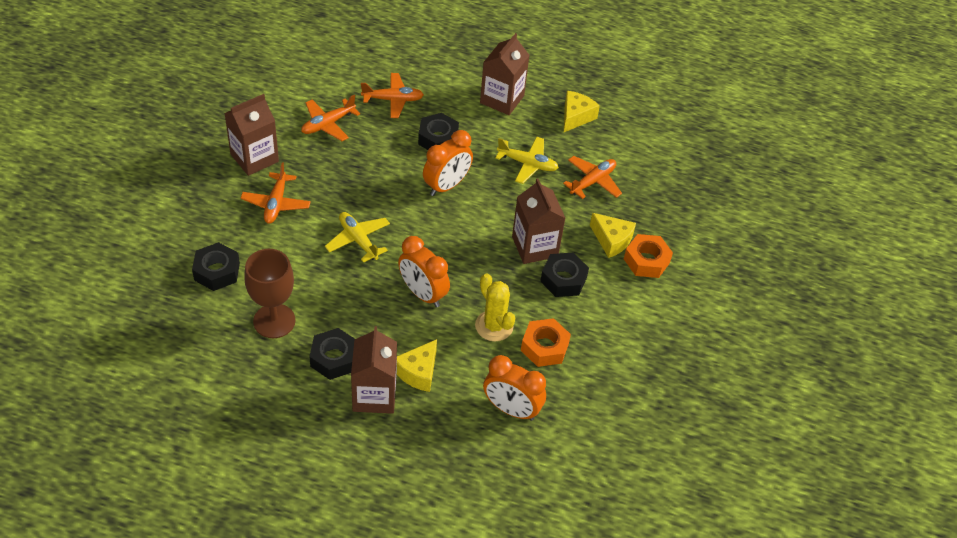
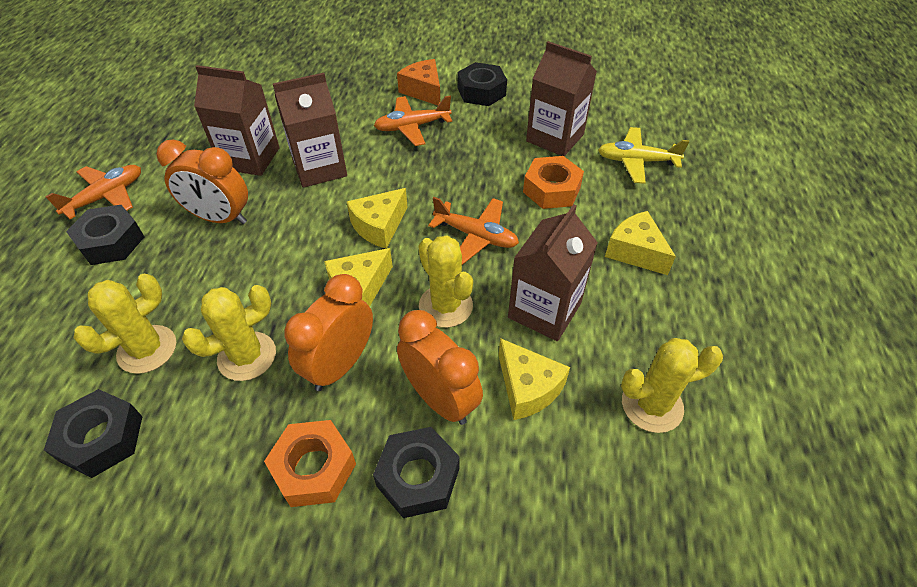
brown goblet: [244,249,295,338] = 1 -> none = 0
orange cheese: none = 0 -> [397,59,440,105] = 1
orange plane: [240,162,311,224] [301,95,360,141] [361,73,424,118] [563,156,622,199] = 4 -> [45,165,141,219] [374,96,452,146] [428,197,519,265] = 3
yellow cactus: [475,273,515,342] = 1 -> [73,274,176,374] [182,285,276,381] [418,236,473,328] [621,338,723,433] = 4
yellow cheese: [397,339,437,392] [564,91,600,132] [590,213,636,258] = 3 -> [324,248,393,307] [347,188,408,249] [499,338,570,420] [605,211,676,275] = 4
yellow plane: [325,212,390,263] [495,137,559,184] = 2 -> [598,127,689,184] = 1

